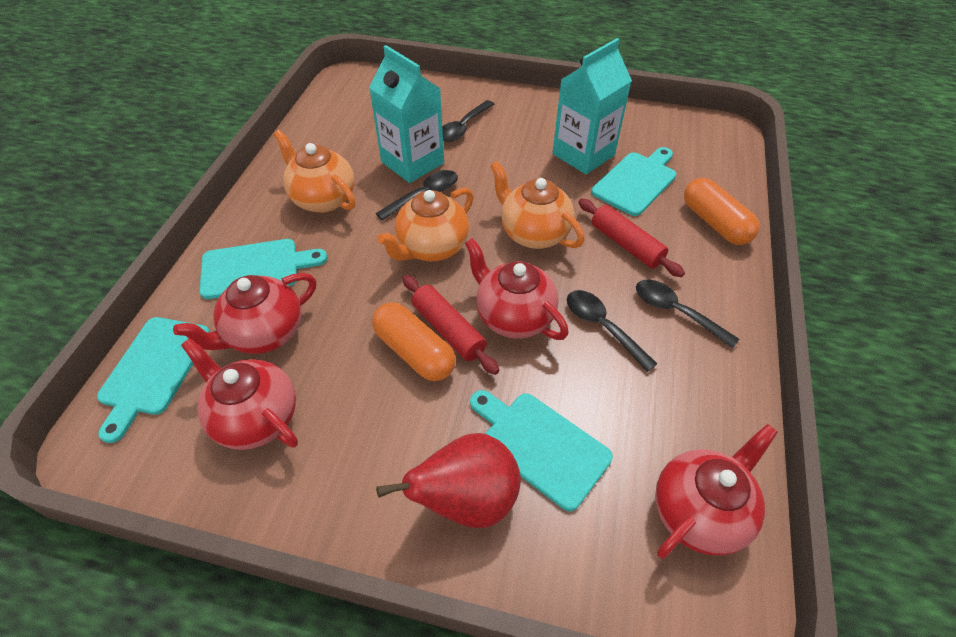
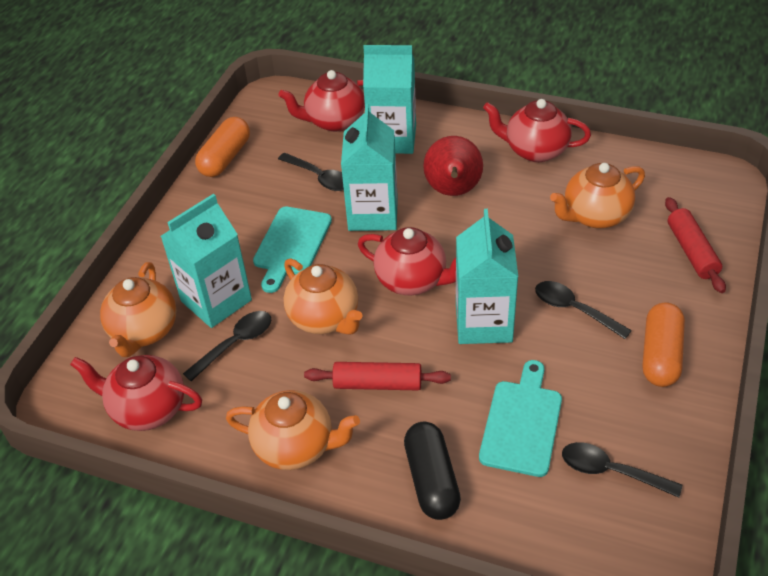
black capsule: none = 0 -> [404,422,461,520] = 1
orange teapot: [274,130,356,213] [377,188,473,261] [490,161,585,249] = 3 -> [100,262,177,357] [226,390,360,470] [284,259,362,335] [550,163,645,228] = 4
turquoise carton: [369,45,444,183] [552,38,632,175] = 2 -> [161,194,252,328] [341,104,398,231] [363,45,416,154] [456,209,518,344] = 4
turquoise cutting board: [97,317,210,443] [199,239,328,299] [470,390,613,511] [591,147,676,216] = 4 -> [253,206,332,293] [479,360,562,477] = 2

